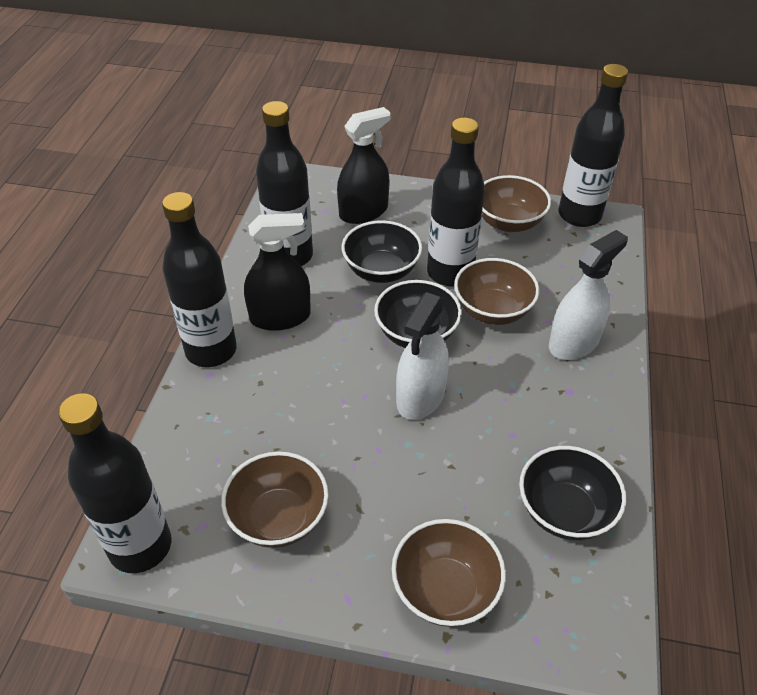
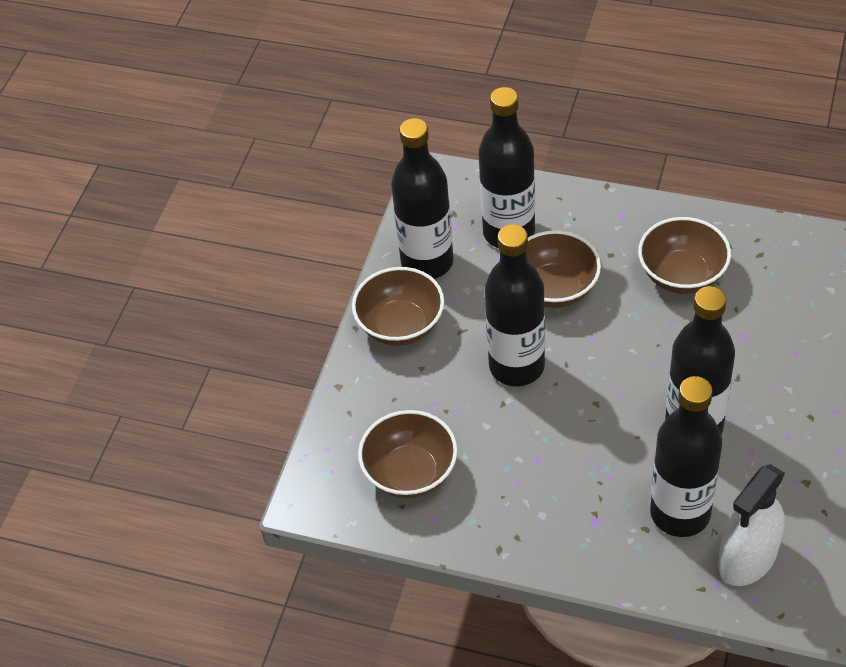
black bowl: [341,220,422,283] [374,280,462,348] [519,446,626,540] = 3 -> none = 0
black spray bottle: [244,213,311,331] [337,107,391,224] = 2 -> none = 0
white spray bottle: [396,292,449,420] [549,230,628,360] = 2 -> [718,464,785,586] = 1

